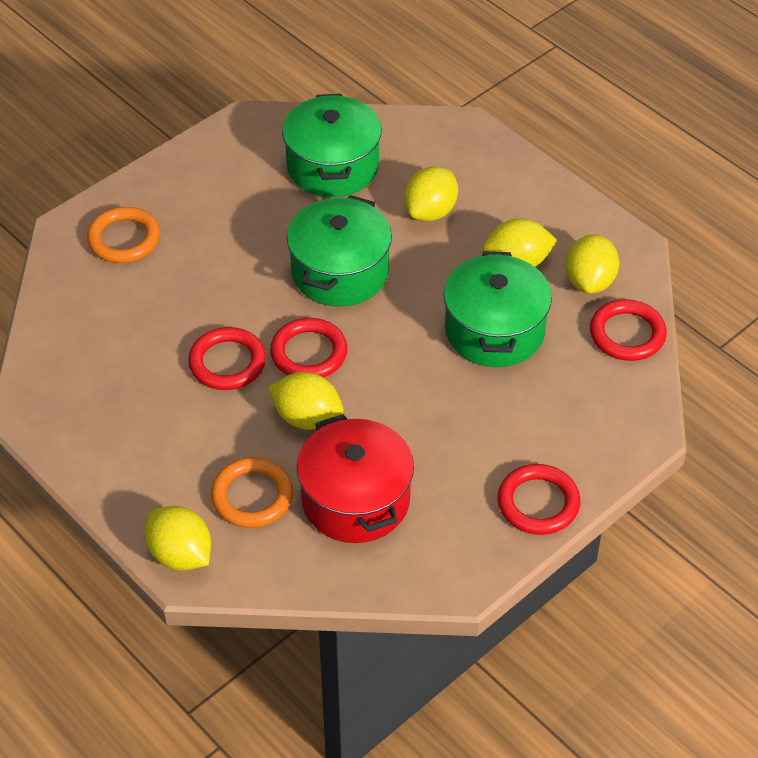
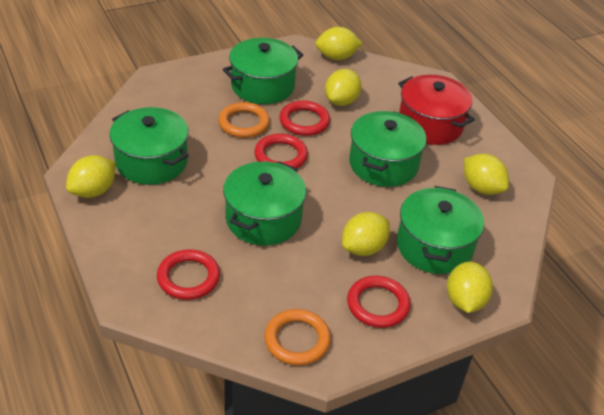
green pot: [282,94,382,197] [287,195,392,307] [443,251,552,367] = 3 -> [109,107,189,185] [223,38,303,104] [223,161,306,246] [349,111,427,187] [397,186,484,274] = 5
yellow lemon: [145,506,211,571] [268,372,344,430] [404,166,458,221] [483,218,558,267] [565,234,619,294] = 5 -> [66,155,116,198] [315,27,363,60] [325,69,362,106] [342,212,390,256] [447,262,493,313] [464,154,509,195] = 6

